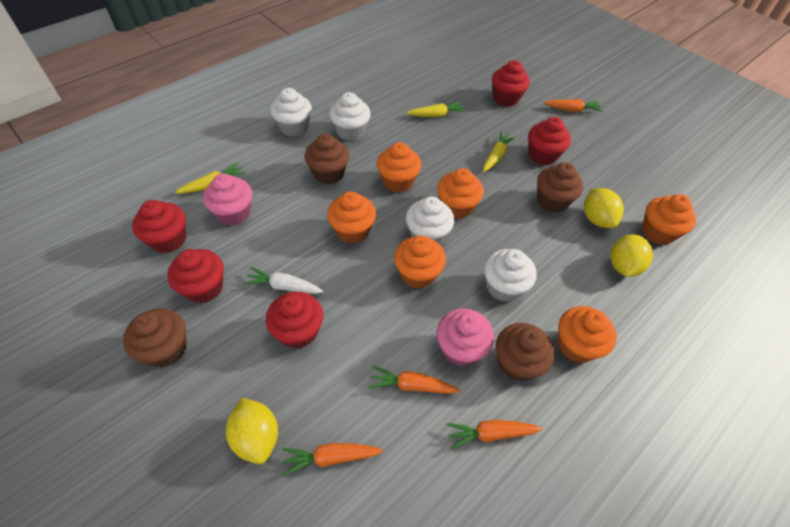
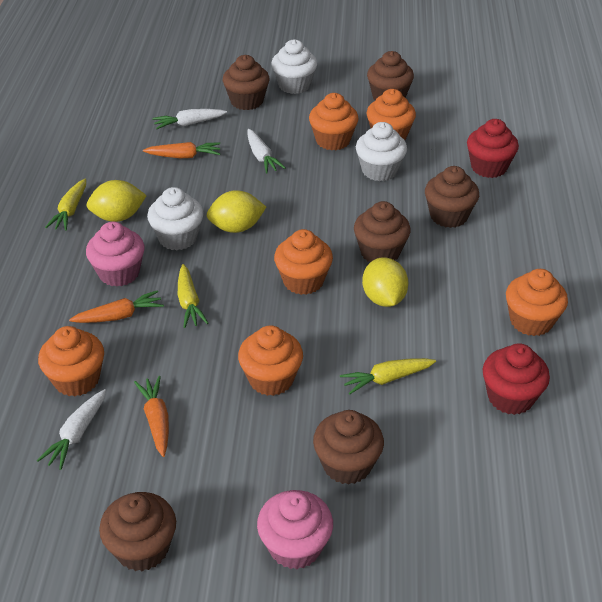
brown cupcake: [123,308,187,367] [305,134,349,184] [496,323,555,381] [537,162,583,213] = 4 -> [99,492,176,571] [223,55,269,110] [313,410,384,485] [354,201,411,262] [367,51,414,100] [425,166,479,228] = 6
orange carrot: [282,443,383,476] [368,365,460,394] [446,420,542,449] [543,99,603,112] = 4 -> [69,290,164,323] [134,376,169,457] [143,142,220,158] = 3
red cupcake: [132,200,186,253] [167,249,224,303] [266,292,323,349] [492,60,530,107] [528,117,571,165] = 5 -> [467,119,519,178] [483,343,550,415] = 2
white carrot: [243,267,324,294] = 1 -> [37,389,106,470] [152,109,227,129] [247,129,285,173] = 3
white cupcake: [270,88,312,136] [329,92,371,141] [406,197,454,244] [484,249,537,302] = 4 -> [147,187,204,251] [271,39,317,94] [356,122,407,181] = 3

